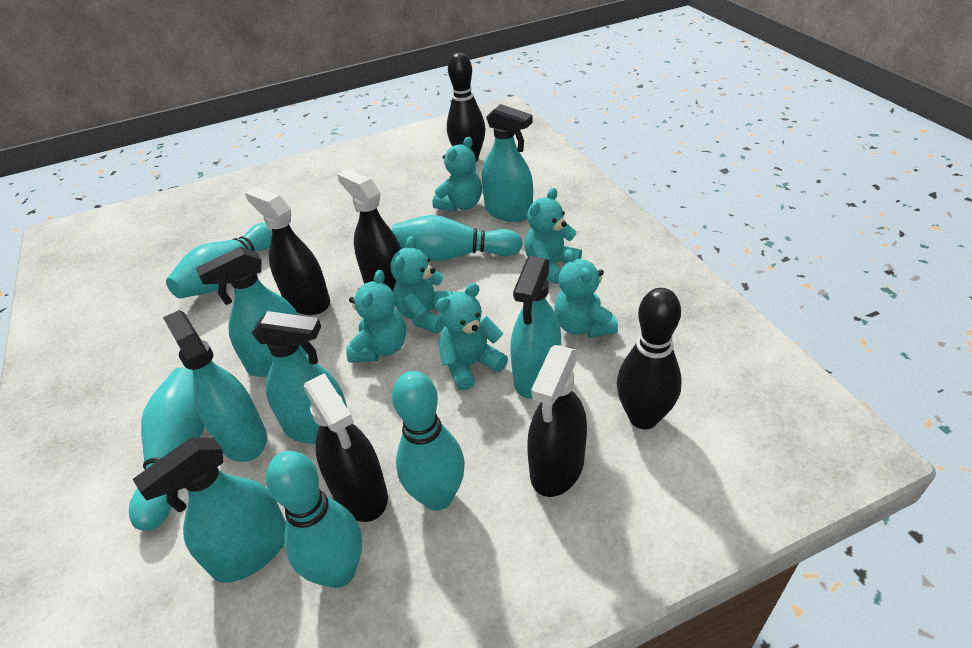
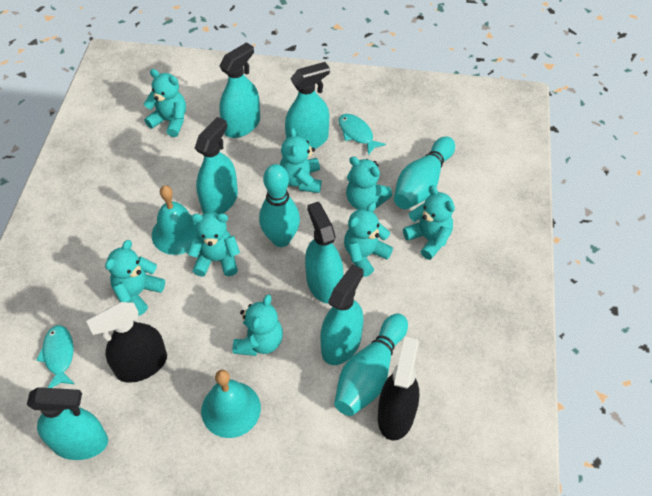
black bowling pin: [447,53,486,162] [617,288,682,429] = 2 -> none = 0
black spray bottle: [245,187,330,315] [304,373,388,522] [337,169,402,291] [527,345,587,497] = 4 -> [86,302,167,383] [378,336,419,441] = 2
turquoise bell: none = 0 -> [152,185,198,255] [201,370,261,438] = 2
turquoise bowling pin: [129,367,205,531] [166,223,272,299] [266,451,362,588] [392,215,523,261] [392,371,465,511] = 5 -> [259,164,300,247] [334,313,408,416] [394,137,455,209] = 3
turquoise fish: none = 0 -> [36,325,74,388] [338,114,386,155] = 2
turquoise teddy bear: [346,270,406,363] [391,236,453,334] [432,137,482,212] [435,283,508,390] [525,188,582,284] [554,249,618,338] = 6 -> [105,240,165,316] [144,69,186,137] [187,212,240,277] [232,294,283,356] [280,128,322,193] [344,202,393,277] [346,157,392,209] [403,185,455,260] = 8

